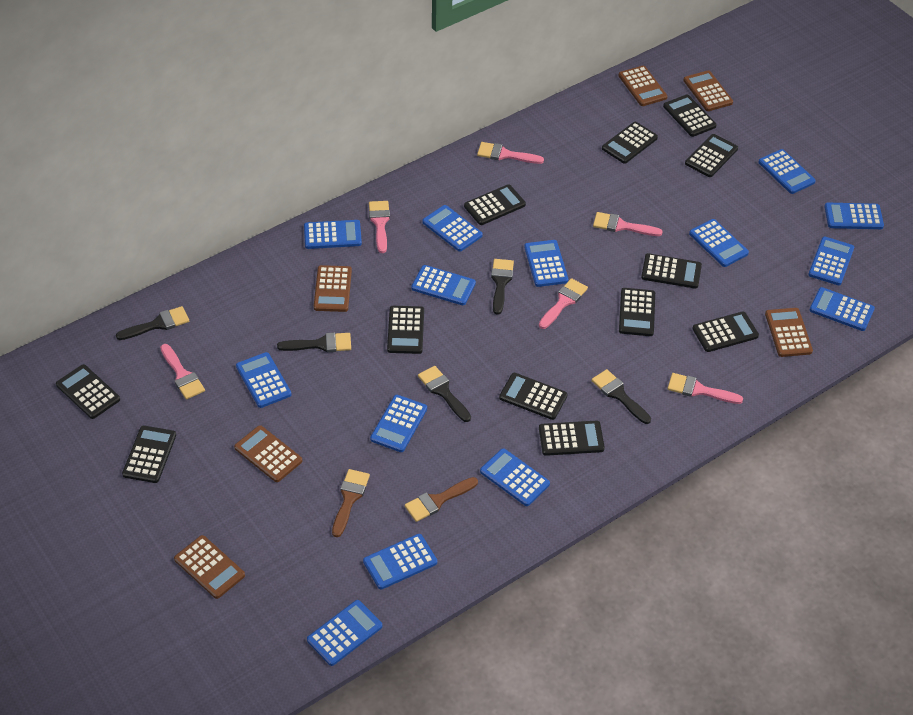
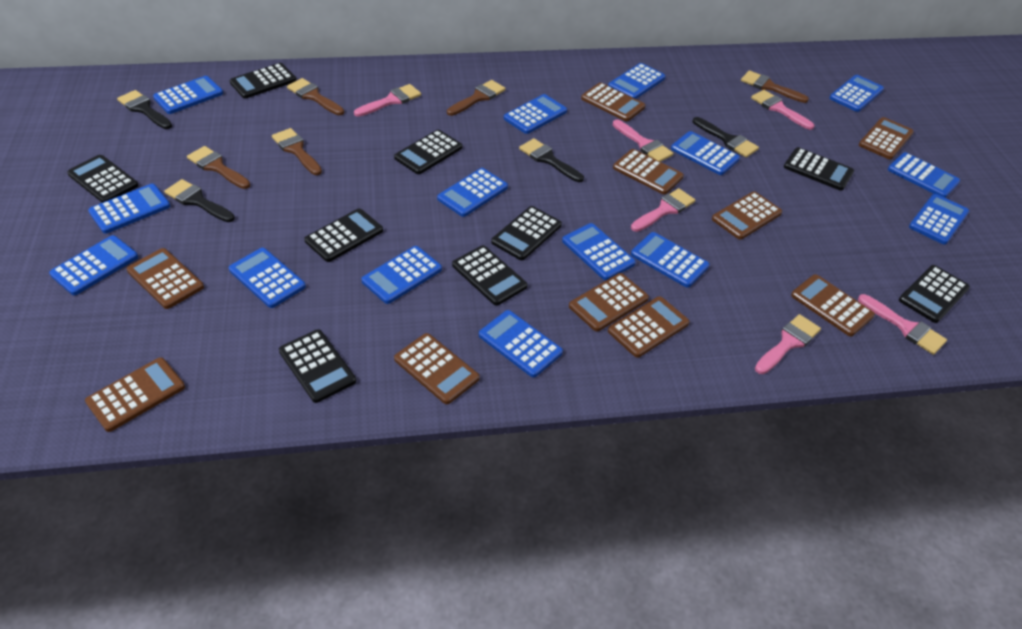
black brush: [116,306,189,340] [277,332,351,352] [418,366,471,422] [491,259,514,315] [591,369,651,424] = 5 -> [117,90,172,129] [164,179,235,222] [519,138,584,182] [693,117,759,157] = 4
black calculator: [56,364,120,419] [122,425,176,483] [387,306,424,354] [464,184,526,225] [499,373,568,420] [539,421,605,456] [602,122,658,164] [619,288,655,336] [641,253,702,289] [663,94,717,137] [685,134,738,177] [692,311,759,352] = 12 -> [67,155,138,203] [229,63,297,99] [279,329,356,403] [304,208,383,262] [394,130,462,174] [452,245,528,306] [491,206,562,260] [784,147,854,191] [899,265,970,323] = 9
blue calculator: [236,352,292,408] [304,220,362,249] [307,600,382,666] [363,534,437,590] [370,395,427,452] [411,265,476,305] [422,205,483,251] [480,449,550,506] [524,240,568,287] [689,219,749,267] [758,149,816,194] [808,237,854,285] [810,287,875,331] [824,203,884,229] = 14 -> [49,235,138,295] [88,184,170,234] [153,76,223,114] [229,248,306,308] [361,246,442,304] [437,168,508,217] [479,310,563,377] [504,94,567,134] [562,223,636,280] [608,63,665,99] [631,232,709,288] [671,131,740,175] [829,75,884,112] [888,152,960,198] [909,194,969,245] = 15
brown brush: [332,469,370,537] [405,477,478,522] = 2 -> [187,146,250,189] [272,128,322,175] [287,78,344,115] [447,80,506,116] [741,70,809,103] = 5
brown calculator: [174,535,245,599] [234,425,302,482] [314,265,352,312] [618,66,668,106] [683,70,733,111] [765,308,813,357] = 6 -> [85,357,185,432] [126,248,204,309] [394,333,480,404] [569,273,649,332] [581,82,645,121] [608,296,690,358] [613,149,684,195] [712,191,782,240] [791,274,875,336] [859,117,914,160] = 10

